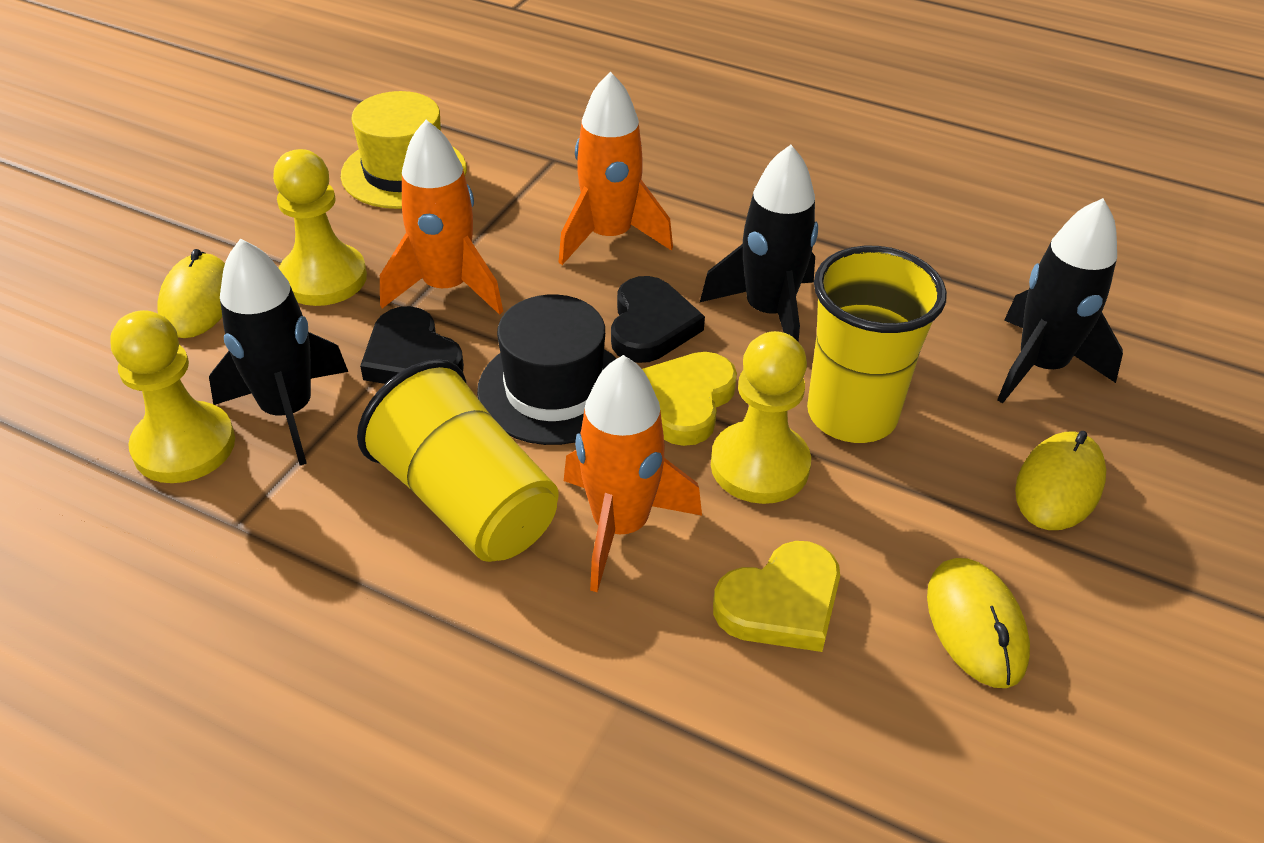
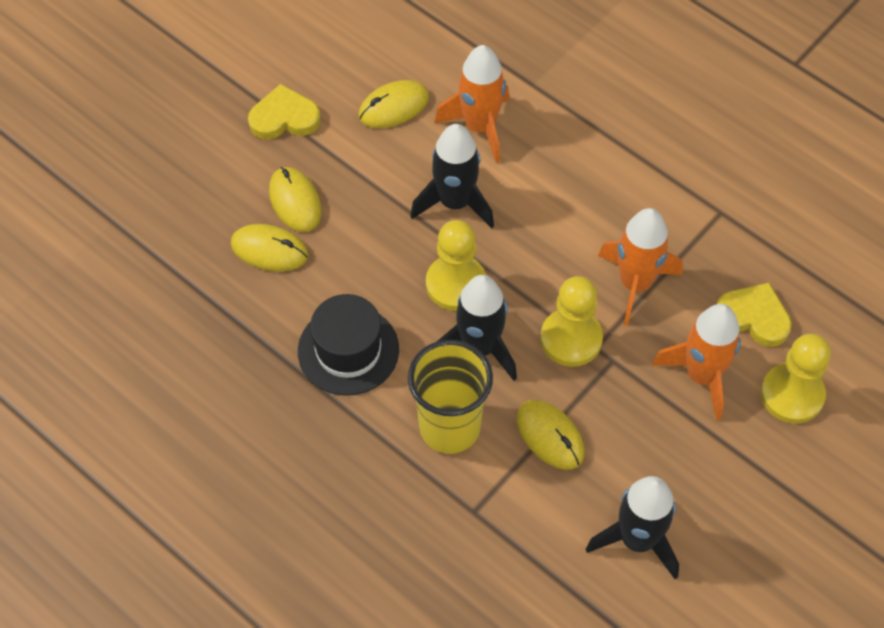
black heart: [360,306,464,384] [611,276,705,363] = 2 -> none = 0
yellow cup: [357,359,559,562] [807,246,947,443] = 2 -> [408,340,493,454] = 1
yellow hat: [341,91,467,209] = 1 -> none = 0
yellow mouse: [158,249,225,338] [927,558,1030,688] [1015,431,1106,530] = 3 -> [231,224,308,271] [269,167,322,232] [358,80,429,128] [516,400,585,470] = 4

